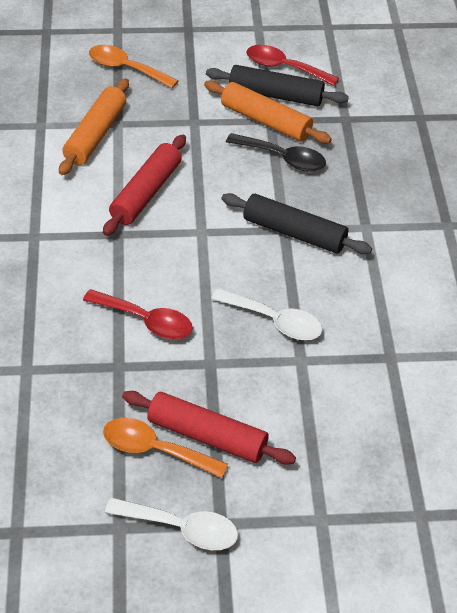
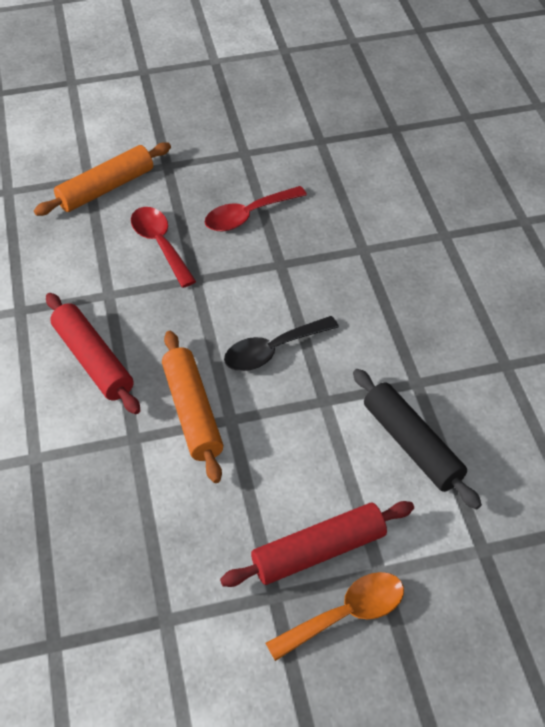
black rolling pin: [206,65,349,106] [222,193,372,254] = 2 -> [353,369,482,509] = 1
orange spoon: [89,45,179,88] [103,418,228,478] = 2 -> [265,572,404,661] = 1
white spoon: [105,498,238,550] [211,288,322,340] = 2 -> none = 0

